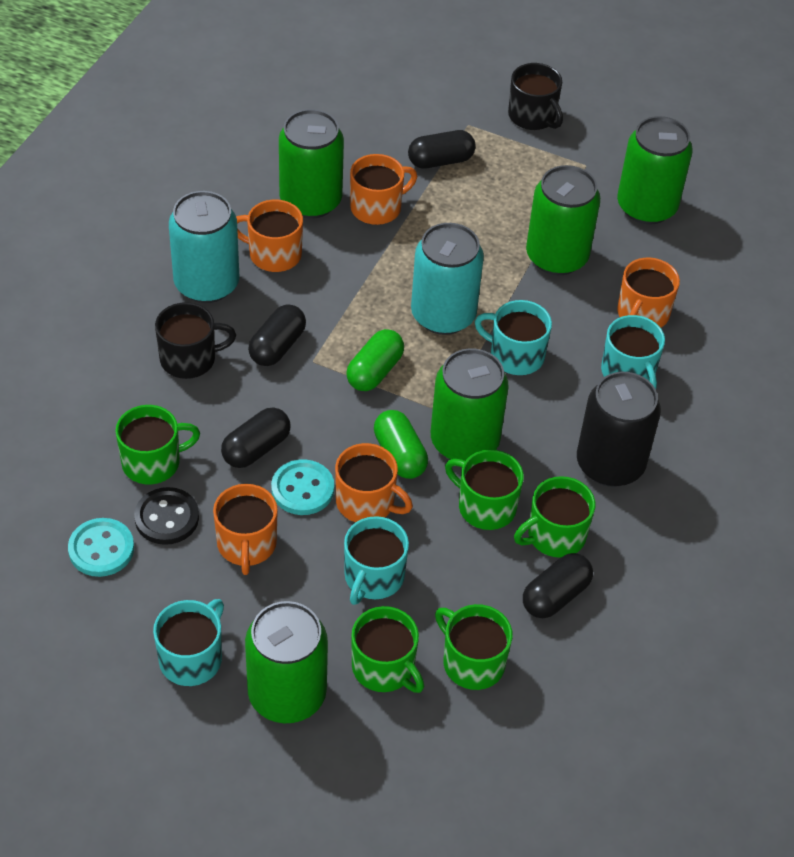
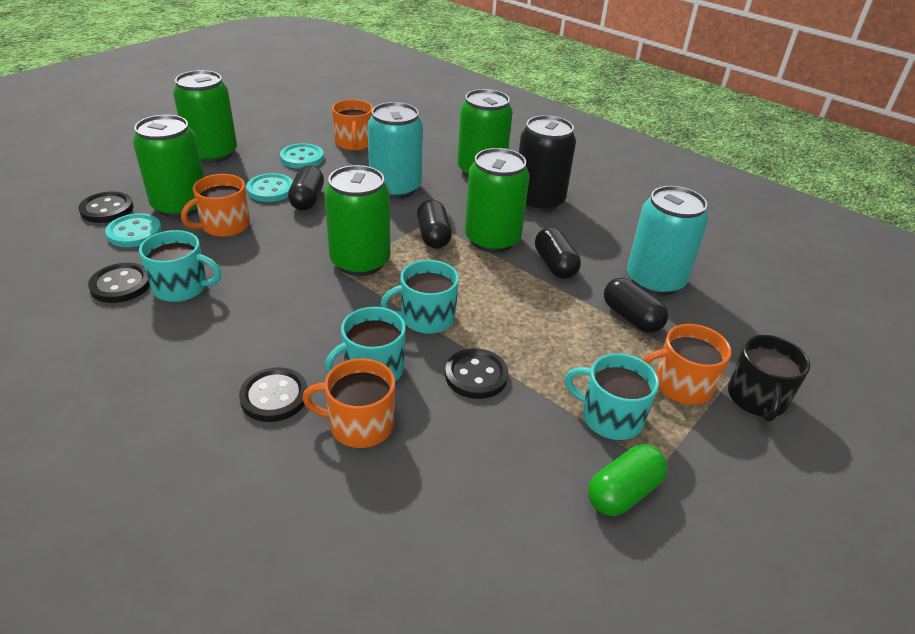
black button: [134,487,199,545] = 1 -> [78,191,133,223] [88,263,150,303] [239,367,308,422] [445,348,508,399] = 4
black mug: [155,302,236,379] [508,63,563,130] = 2 -> [728,335,810,421] = 1
green capsule: [346,329,404,391] [374,410,428,479] = 2 -> [588,444,668,516] = 1
green mug: [115,405,200,484] [352,606,424,693] [435,604,513,690] [445,449,524,530] [514,476,595,558] = 5 -> none = 0
orange mug: [213,484,278,575] [236,200,303,272] [335,443,413,522] [350,154,417,225] [617,258,680,328] = 5 -> [181,174,250,237] [302,358,395,448] [332,99,373,151] [642,324,732,405] = 4
turquoise button: [68,518,134,577] [271,459,334,515] = 2 -> [105,213,162,247] [246,173,293,202] [280,143,324,169] = 3

